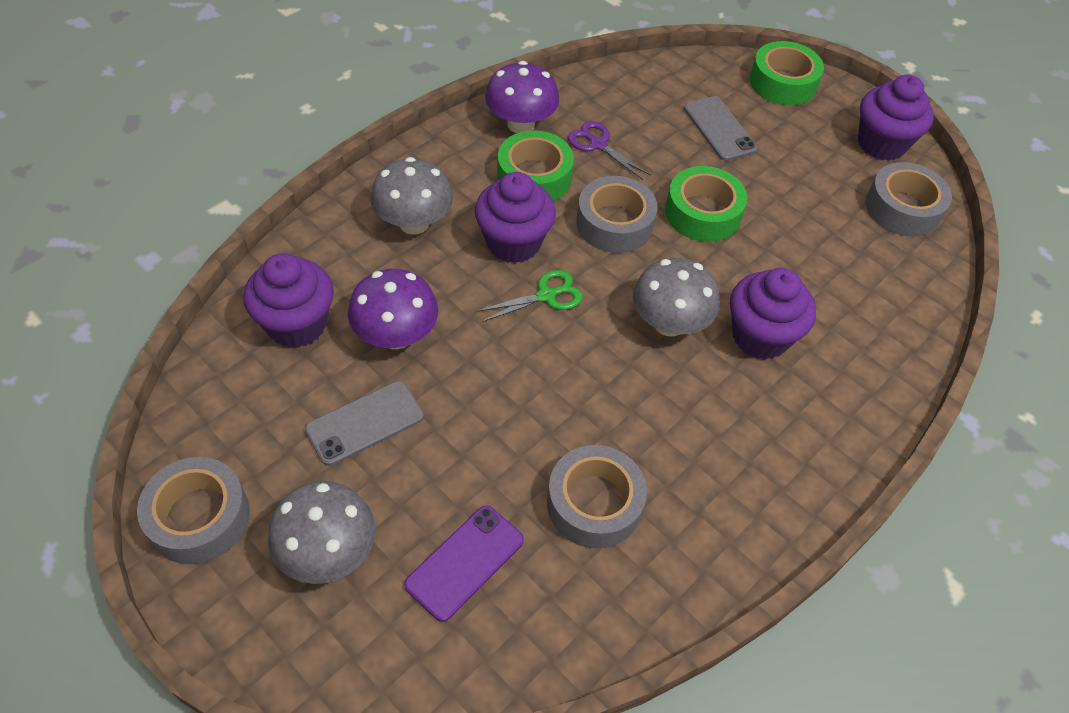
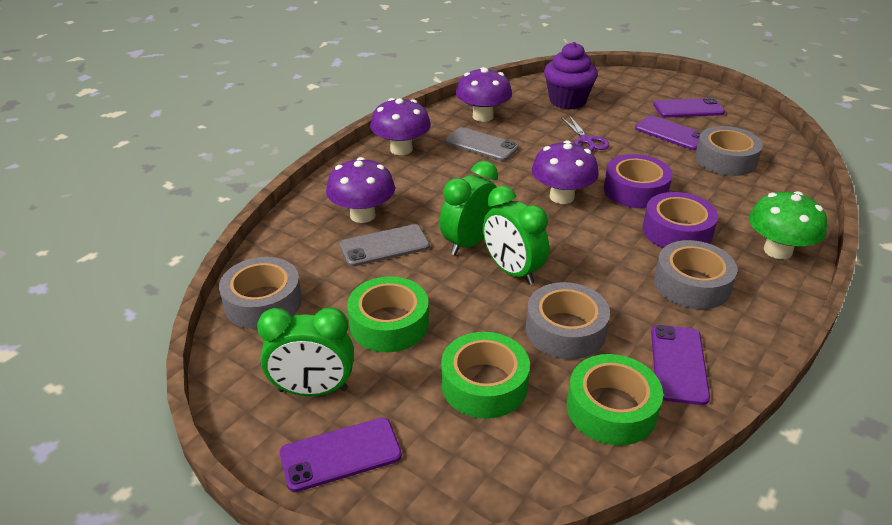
green clock: none = 0 -> [257,307,354,396] [440,161,500,255] [483,186,549,285] = 3
green mushroom: none = 0 -> [749,191,827,259] = 1
green scissors: [476,270,583,322] = 1 -> none = 0
grey mushroom: [268,481,375,584] [371,157,453,235] [633,258,720,336] = 3 -> none = 0
purple cupcake: [244,253,334,348] [475,172,556,263] [730,268,816,360] [858,75,934,161] = 4 -> [544,42,598,110] = 1
purple mushroom: [348,269,438,349] [485,61,559,133] = 2 -> [326,157,395,223] [370,98,431,155] [456,67,512,122] [532,140,599,204] = 4
purple phone: [404,506,524,622] = 1 -> [280,418,402,492] [635,115,701,150] [651,325,710,405] [653,97,725,118] = 4
purple tape: none = 0 -> [604,154,672,209] [643,192,718,248] = 2

